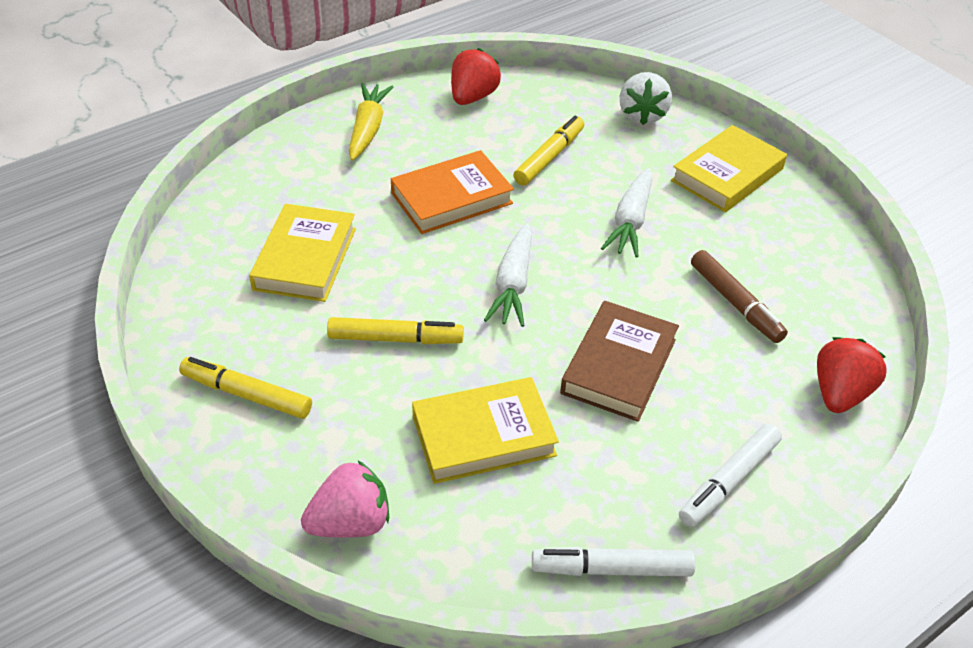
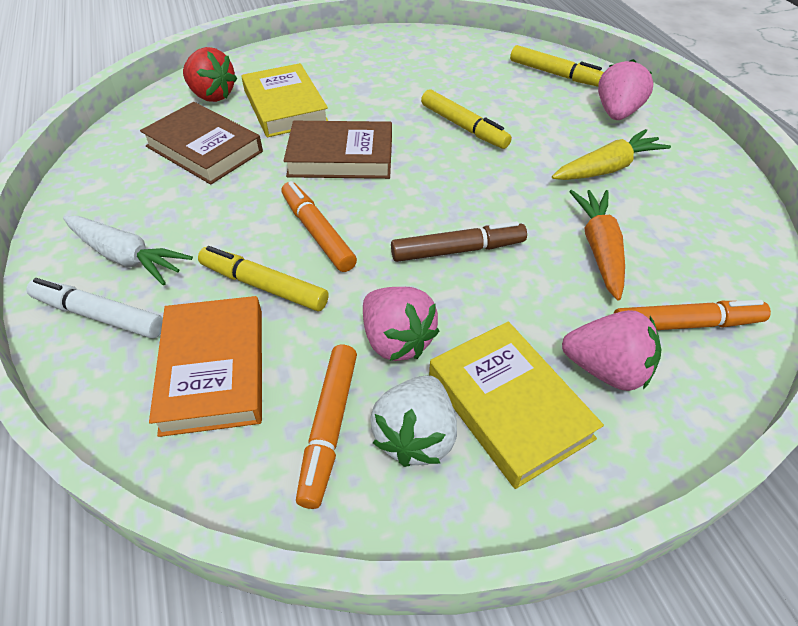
brown book: [560,301,679,422] = 1 -> [140,102,263,185] [283,121,392,179] = 2
orange carrot: none = 0 -> [569,190,625,301] = 1
orange marker: none = 0 -> [281,181,357,272] [296,345,357,509] [614,300,771,330] = 3
pink strawberry: [301,461,389,538] = 1 -> [363,287,439,361] [562,310,661,391] [598,59,654,120] = 3
red strawberry: [451,48,501,105] [817,337,887,413] = 2 -> [183,47,237,102] = 1
white carrot: [484,224,532,327] [601,168,653,258] = 2 -> [63,216,193,285] = 1
white marker: [532,547,695,576] [679,423,782,527] = 2 -> [26,278,163,339] = 1
yellow book: [249,204,356,302] [412,377,559,484] [671,125,787,212] = 3 -> [242,63,328,137] [429,321,604,489] = 2

